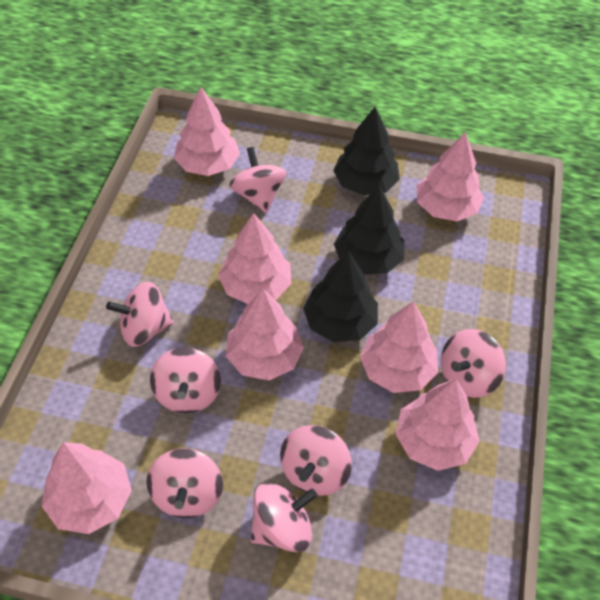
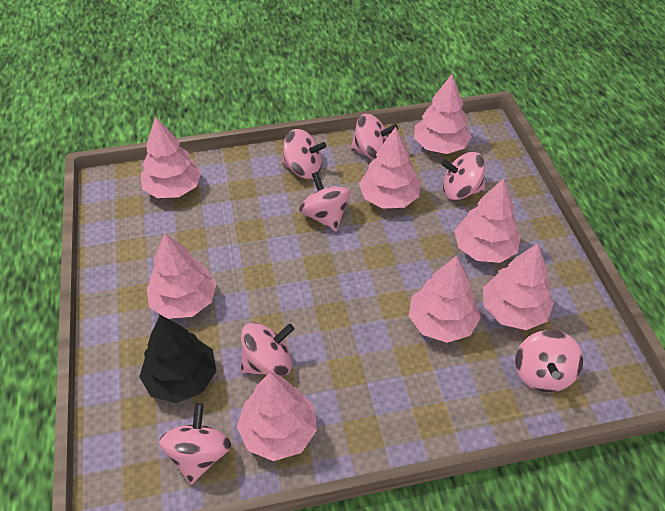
black tree: [303,251,378,342] [333,107,400,196] [334,185,404,275] = 3 -> [139,315,216,403] = 1
pink tree: [42,442,132,534] [174,87,240,176] [218,213,292,304] [226,288,304,380] [360,302,438,393] [395,379,480,471] [417,132,484,221] = 7 -> [141,117,202,198] [147,233,217,319] [237,372,317,461] [359,127,420,209] [409,255,481,343] [414,74,472,154] [455,179,521,263] [483,243,554,330] = 8

